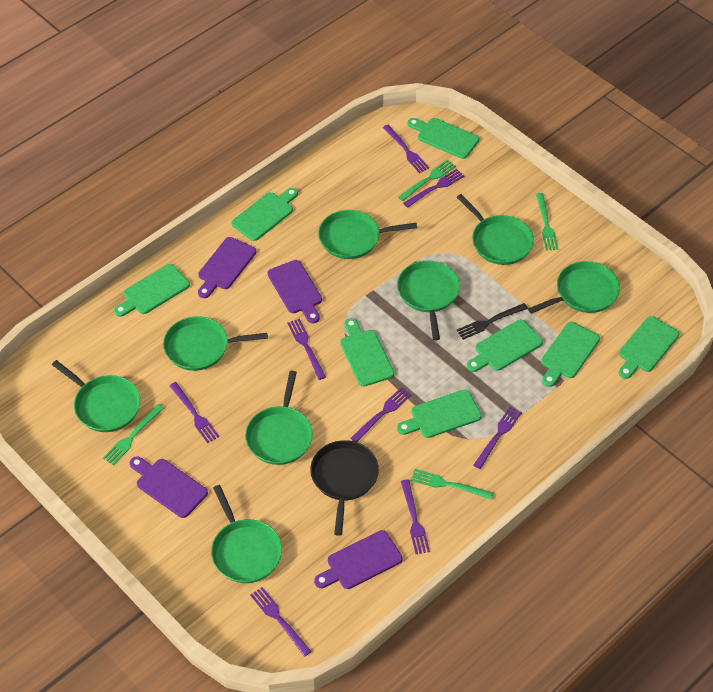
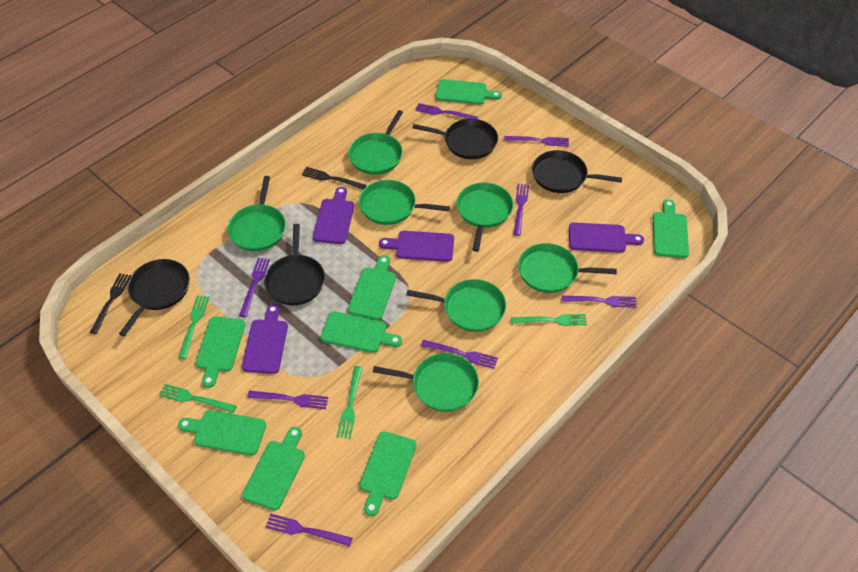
black fork: [456,303,528,340] = 1 -> [90,273,131,334] [302,167,366,190] = 2
black pan: [310,440,379,536] = 1 -> [119,259,190,336] [264,224,325,305] [412,119,498,159] [532,150,622,193] = 4
green pan: [52,360,141,432] [163,316,268,371] [211,485,282,583] [245,371,313,465] [318,210,417,259] [397,261,460,341] [457,194,534,265] [528,261,620,314] = 8 -> [227,176,286,251] [348,110,403,175] [359,180,450,225] [373,353,479,412] [406,279,506,332] [456,182,513,252] [518,243,617,293] = 7

